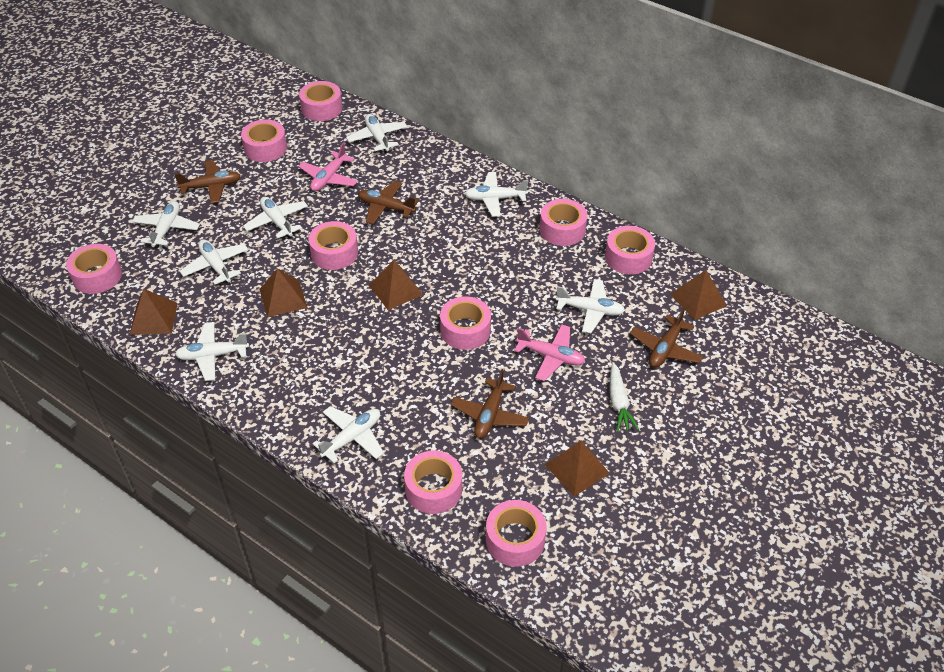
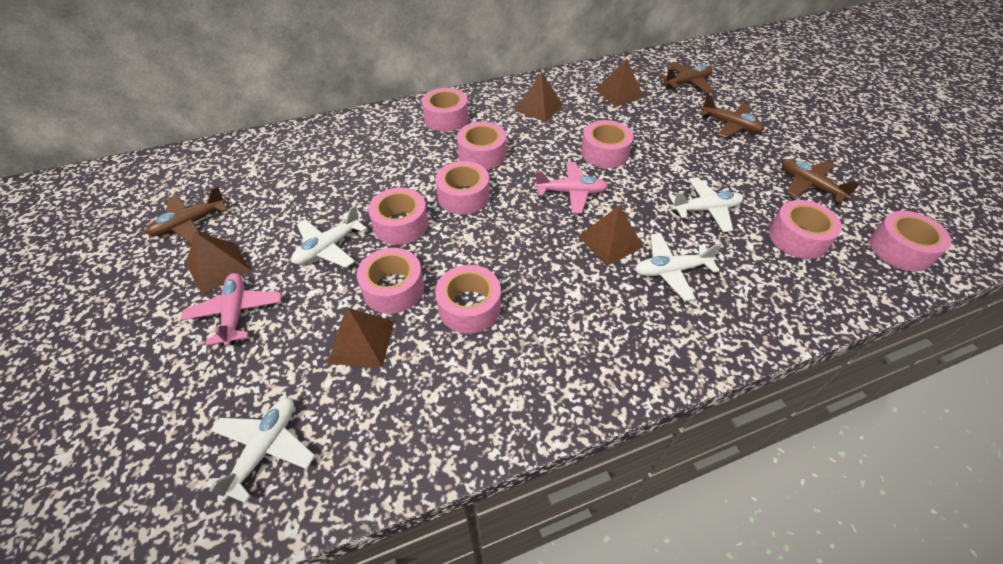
white carrot: [610,362,639,432] = 1 -> none = 0
white plane: [132,201,200,248] [175,322,249,381] [180,240,248,285] [243,197,308,239] [313,406,384,463] [346,114,407,153] [465,172,528,217] [556,279,625,333] = 8 -> [205,398,315,503] [291,205,367,268] [635,233,722,301] [669,177,743,232] = 4

